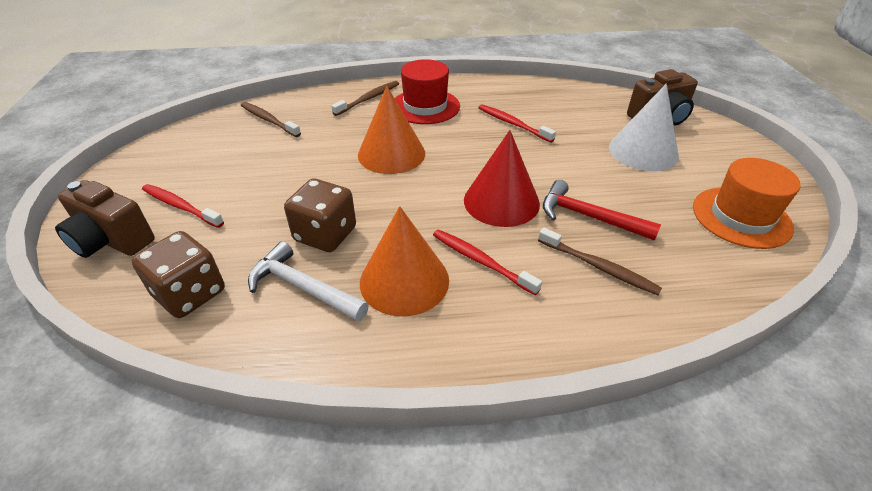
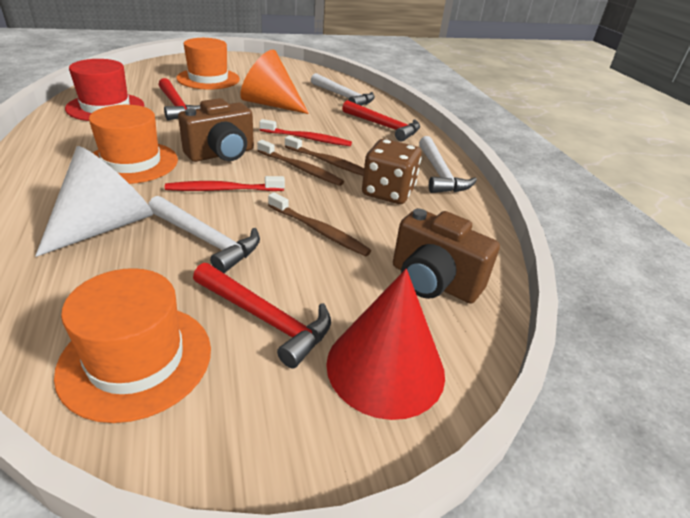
brown dice: [132,231,225,318] [284,179,356,252] = 2 -> [362,139,422,204] = 1
orange cone: [358,86,425,174] [360,206,449,317] = 2 -> [240,50,309,114] = 1
orange hat: [693,158,801,249] = 1 -> [54,268,211,423] [89,105,178,184] [176,38,240,90] = 3
red hammer: [543,180,661,241] = 1 -> [159,78,200,121] [193,263,331,368] [342,100,420,142] = 3
red toothbrush: [142,184,224,228] [433,229,542,295] [478,104,556,143] = 3 -> [165,176,285,191] [259,119,352,146] = 2
white hammer: [248,241,369,321] = 1 -> [148,196,260,273] [311,73,375,106] [419,136,477,193] = 3

